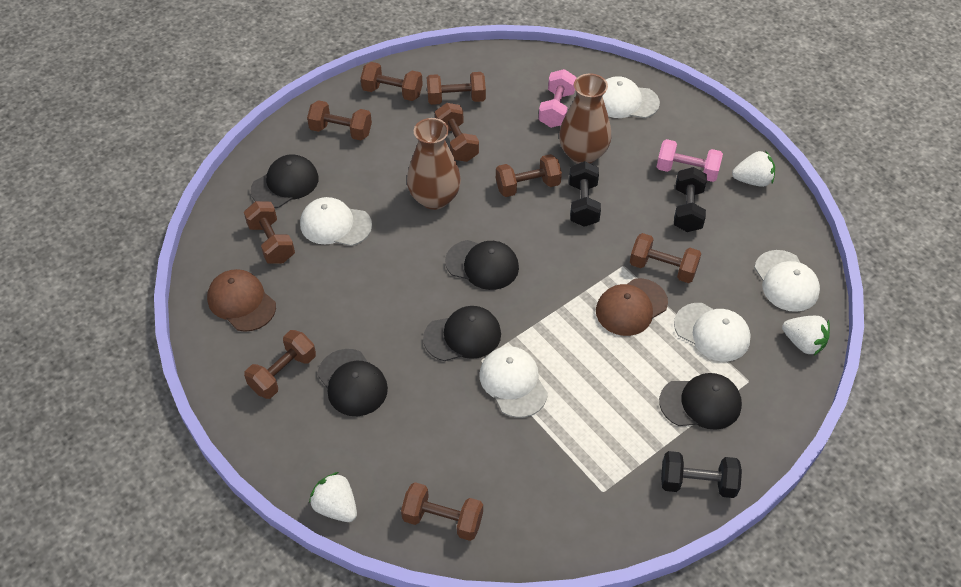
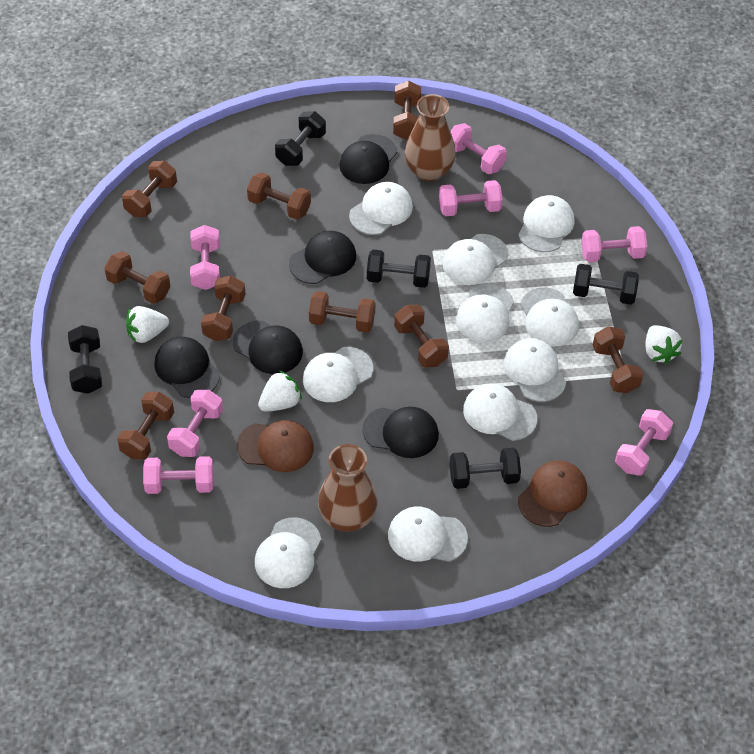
black dumbbell: [569,161,601,227] [661,451,742,498] [674,167,707,232] = 3 -> [68,325,102,394] [275,111,326,166] [367,250,431,288] [450,448,521,489] [573,264,639,305] = 5
pink dumbbell: [539,69,577,128] [657,139,723,182] = 2 -> [143,456,214,494] [167,390,223,457] [190,225,220,290] [439,180,502,216] [451,123,507,174] [581,226,647,262] [615,409,673,476] = 7
white cap: [300,197,372,246] [479,346,548,418] [602,76,660,118] [674,303,751,362] [754,250,820,312] = 5 -> [255,518,321,588] [303,347,373,402] [349,182,413,235] [388,506,468,562] [443,234,508,285] [456,284,514,342] [463,383,537,441] [504,338,566,402] [518,195,575,252] [521,287,579,346] = 10

